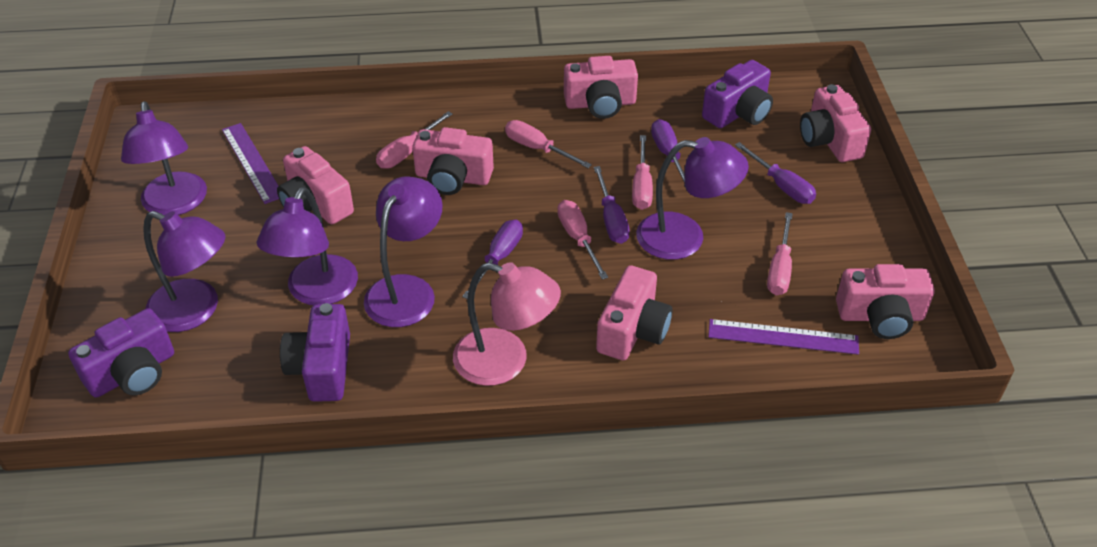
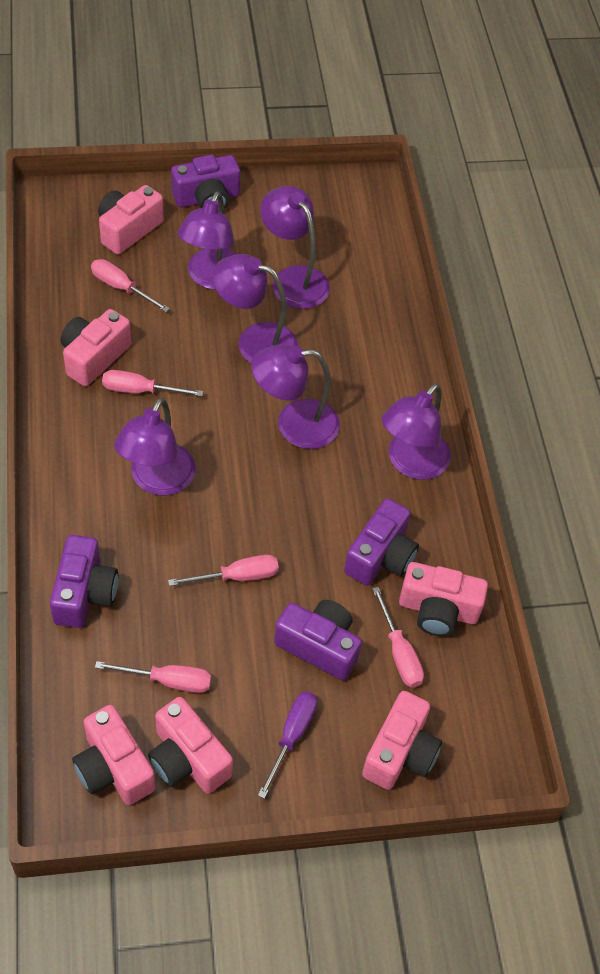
pink lamp: [453,262,561,386] = 1 -> none = 0
purple camera: [68,308,174,398] [280,303,350,402] [702,60,773,128] = 3 -> [50,535,118,628] [171,155,240,211] [274,600,362,680] [344,498,419,586] = 4
purple lamp: [121,101,207,215] [143,211,225,332] [257,187,358,305] [364,176,443,327] [636,137,749,260] = 5 -> [114,398,196,495] [178,191,237,290] [212,254,298,363] [251,344,340,449] [260,186,330,309] [382,383,451,480] = 6
purple ruler: [222,123,279,204] [708,319,859,355] = 2 -> none = 0
purple screwdriver: [462,220,523,299] [594,166,630,244] [651,119,687,190] [735,142,816,204] = 4 -> [258,691,317,799] = 1

